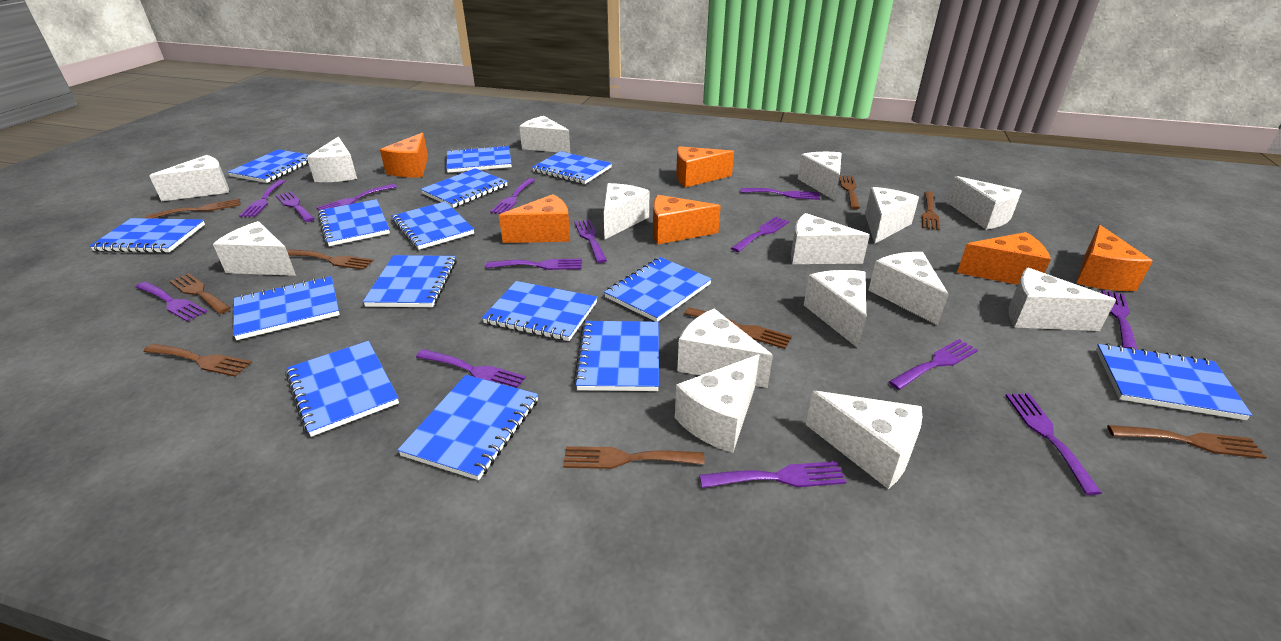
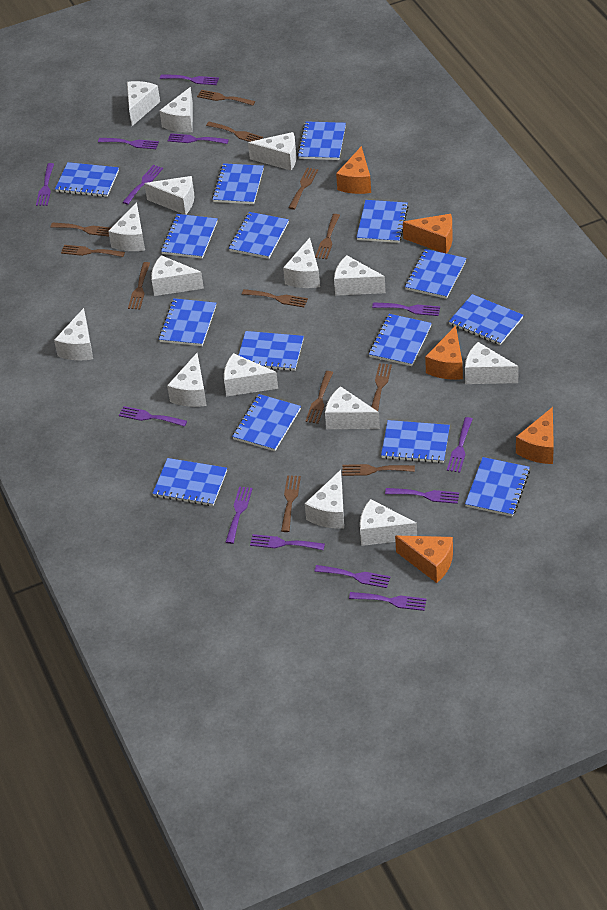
brown fork: [143,344,252,377] [145,198,240,219] [169,273,231,314] [287,249,374,270] [563,446,705,469] [684,307,792,349] [839,175,860,209] [922,191,940,230] [1107,425,1267,459] = 9 -> [51,223,111,236] [61,245,125,257] [128,262,150,309] [197,90,255,106] [206,121,263,142] [242,289,308,307] [281,475,301,532] [289,168,318,209] [305,371,333,424] [315,214,340,259] [342,464,415,476] [371,363,392,411] = 12
orange cheese: [380,133,428,177] [499,194,570,243] [653,195,721,244] [676,146,734,187] [957,232,1051,285] [1076,225,1153,291] = 6 -> [336,146,371,194] [395,536,453,583] [403,214,453,254] [425,326,463,380] [516,407,554,464] = 5
purple fork: [136,282,207,322] [239,180,285,217] [276,191,315,222] [316,184,397,210] [416,349,526,388] [486,259,582,270] [490,178,535,214] [574,219,607,263] [699,461,846,488] [731,217,789,252] [741,188,820,200] [889,339,978,390] [1005,393,1102,495] [1101,290,1138,350] = 14 -> [36,163,54,206] [98,138,159,149] [119,406,187,427] [123,165,163,205] [160,74,219,85] [168,133,229,144] [226,487,252,544] [250,534,325,550] [314,565,390,588] [349,592,427,611] [372,302,440,316] [385,488,459,504] [447,417,473,473] = 13

